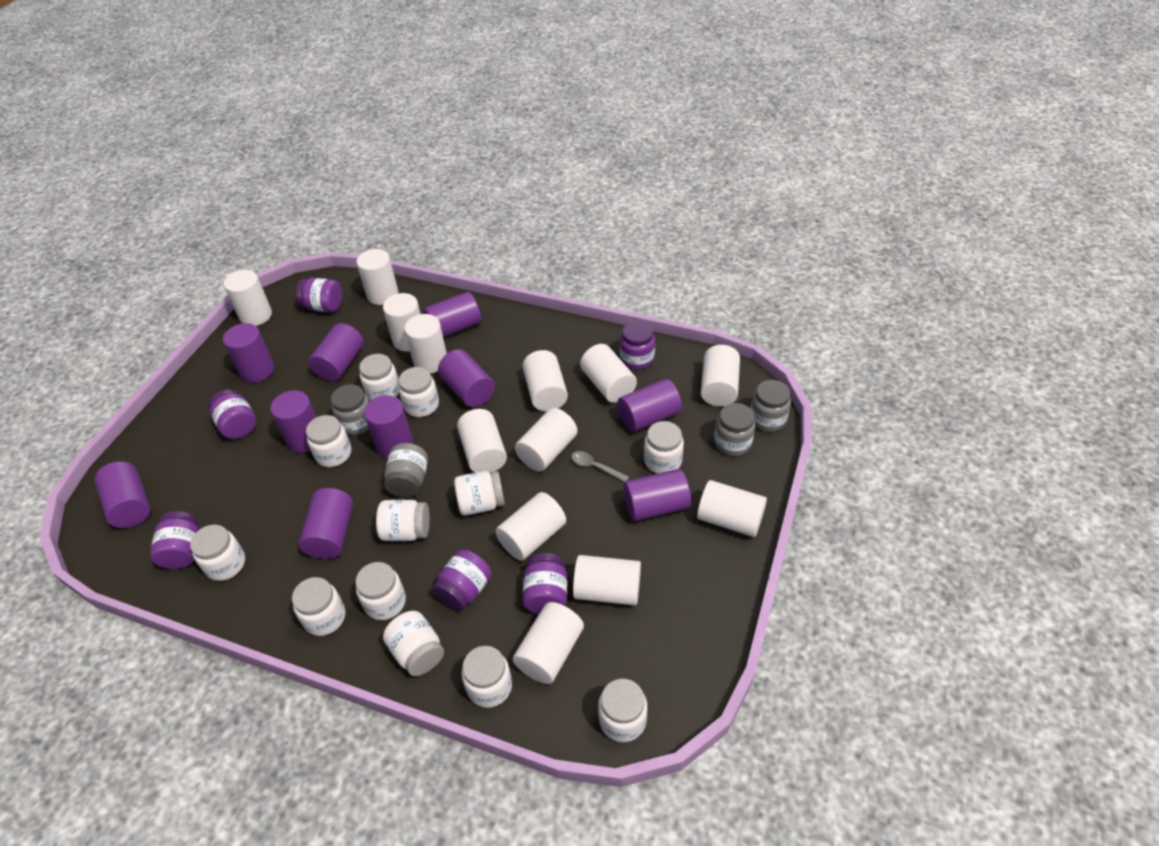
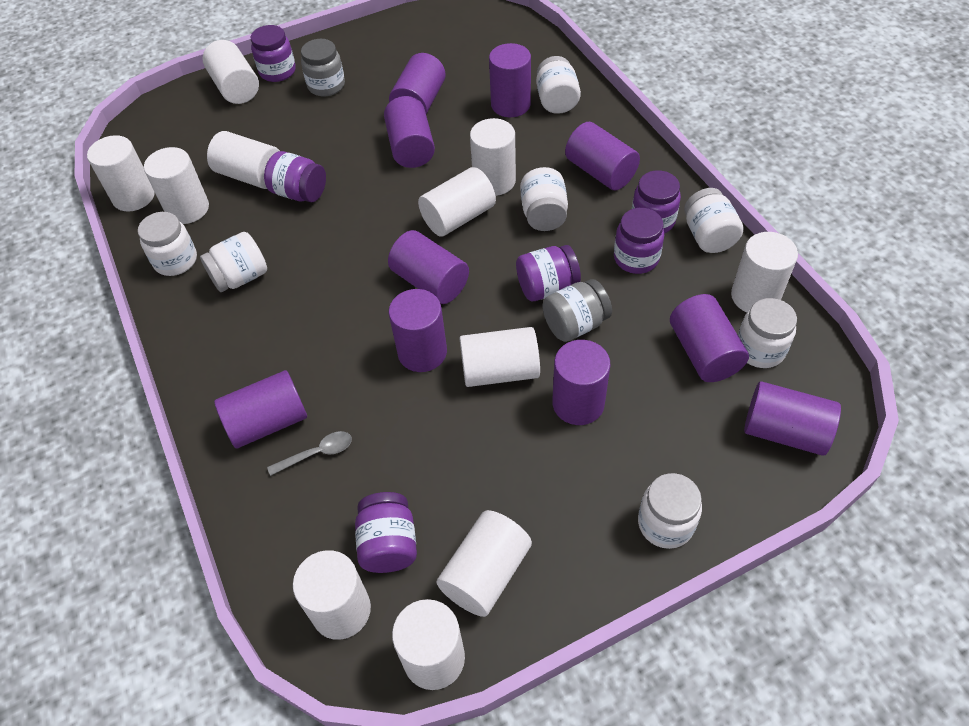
grey jar: [331,384,369,435] [384,443,428,498] [714,403,755,456] [751,380,791,432] = 4 -> [301,39,345,96] [543,279,612,342] = 2
white cylinder: [224,270,272,326] [356,249,398,305] [383,293,420,352] [404,314,447,373] [457,409,507,473] [495,492,566,561] [513,602,584,684] [515,408,578,472] [523,350,568,411] [573,555,641,606] [580,344,637,403] [697,480,767,537] [701,345,740,407] = 13 -> [87,135,155,212] [144,147,209,224] [202,40,259,104] [207,131,280,189] [293,550,371,640] [392,599,465,690] [418,167,496,237] [437,510,532,617] [459,327,540,387] [470,118,516,196] [731,232,798,312] = 11
white jar: [190,524,245,581] [292,577,345,636] [306,415,351,467] [355,562,406,620] [359,354,399,401] [376,500,430,541] [383,611,444,676] [399,367,439,417] [454,471,505,515] [462,646,512,708] [598,679,648,742] [644,421,684,474] = 12 -> [138,212,197,276] [200,232,267,292] [520,167,568,231] [536,56,581,114] [638,473,702,549] [684,188,744,253] [738,298,797,368] = 7

